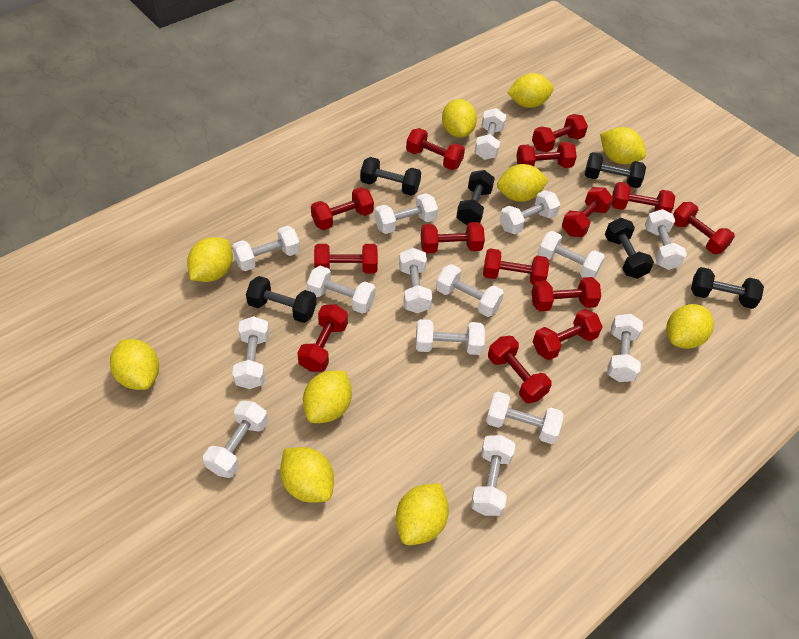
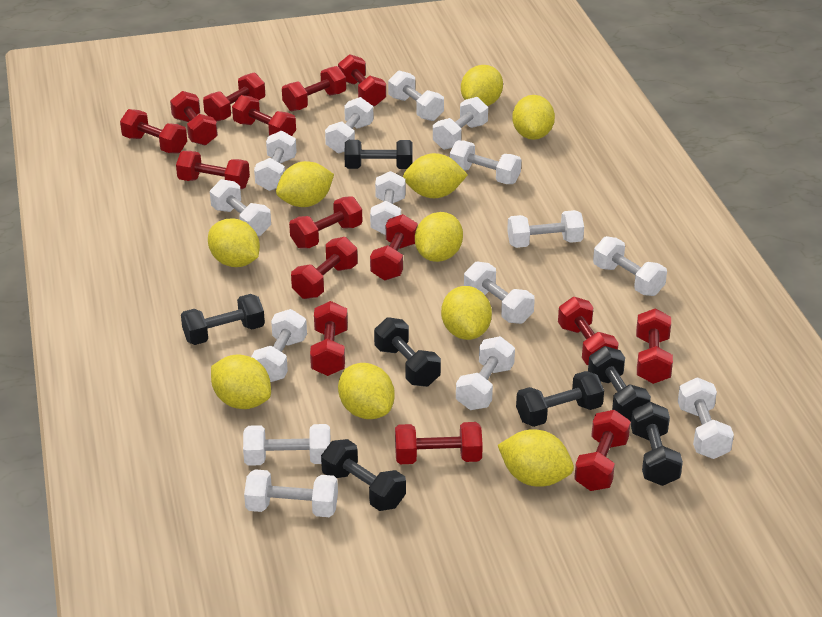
black dumbbell: [246,276,316,323] [360,157,421,196] [456,170,495,225] [585,152,646,188] [605,218,654,279] [691,267,764,309] = 6 -> [181,294,265,345] [321,439,406,511] [344,140,413,169] [374,317,441,387] [516,371,604,427] [588,346,651,421] [631,402,683,486] = 7
red dumbbell: [297,304,348,372] [311,187,374,230] [314,244,378,274] [406,128,465,170] [421,222,485,253] [483,248,549,285] [488,336,552,403] [516,142,577,168] [531,277,601,311] [532,114,588,152] [533,309,603,360] [562,187,613,237] [611,182,675,213] [673,202,735,254] = 14 -> [120,109,187,154] [170,91,218,146] [176,151,250,189] [203,73,265,122] [232,95,296,136] [282,66,346,111] [289,196,362,249] [291,237,358,299] [310,301,348,376] [338,54,386,106] [370,214,418,281] [395,422,483,464] [558,297,619,365] [574,410,631,491] [636,308,673,384] = 15

